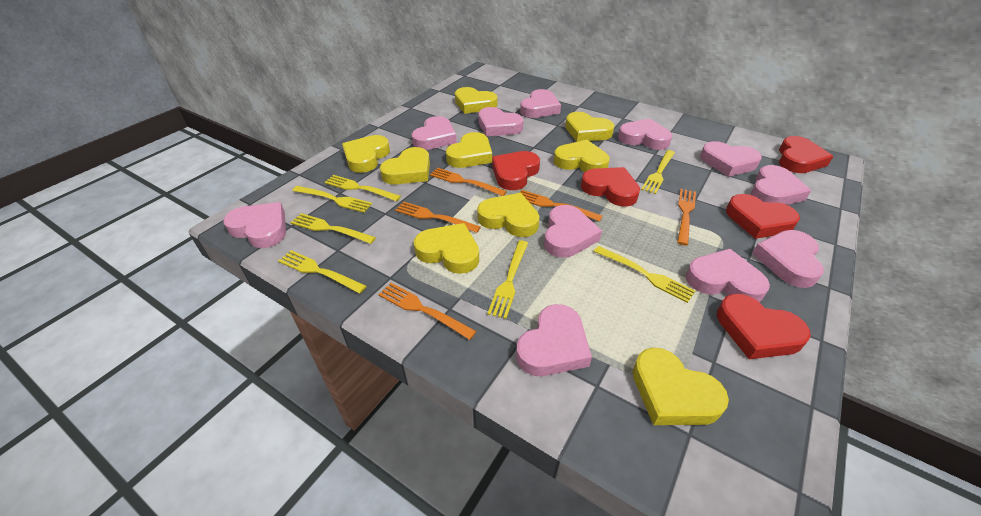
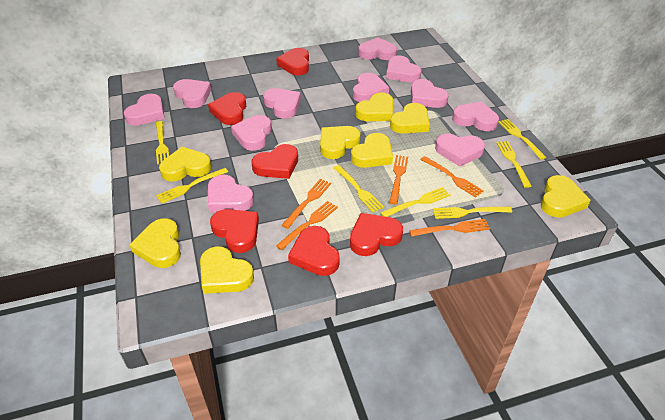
red heart: [492,151,540,190] [581,167,640,207] [717,294,811,359] [726,194,800,239] [779,136,834,173] = 5 -> [208,92,246,125] [210,209,259,253] [251,144,298,179] [276,48,309,75] [288,226,340,276] [350,213,403,256] = 6
yellow heart: [342,135,390,173] [380,147,430,184] [414,223,479,274] [446,132,492,168] [455,87,498,114] [477,193,540,237] [554,140,610,172] [565,112,614,142] [633,348,729,425] = 9 -> [129,218,181,268] [159,147,211,181] [200,246,254,294] [320,126,360,159] [351,133,393,168] [355,92,393,121] [390,103,430,134] [541,175,591,218] = 8

